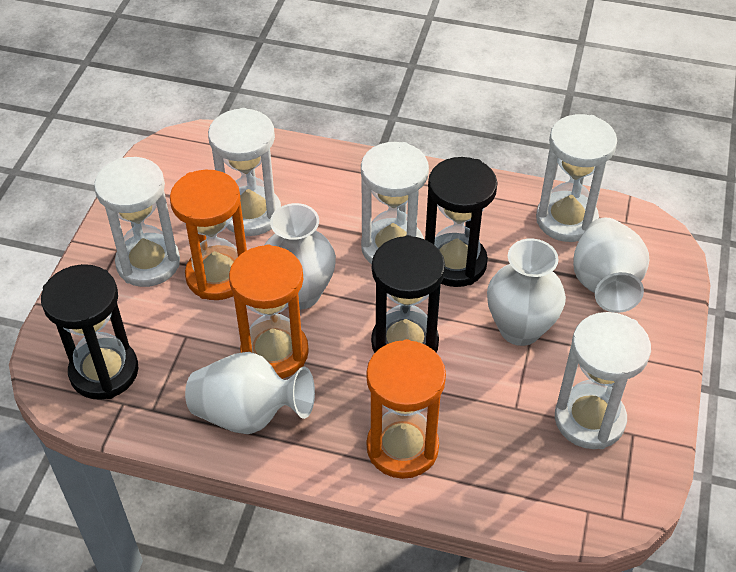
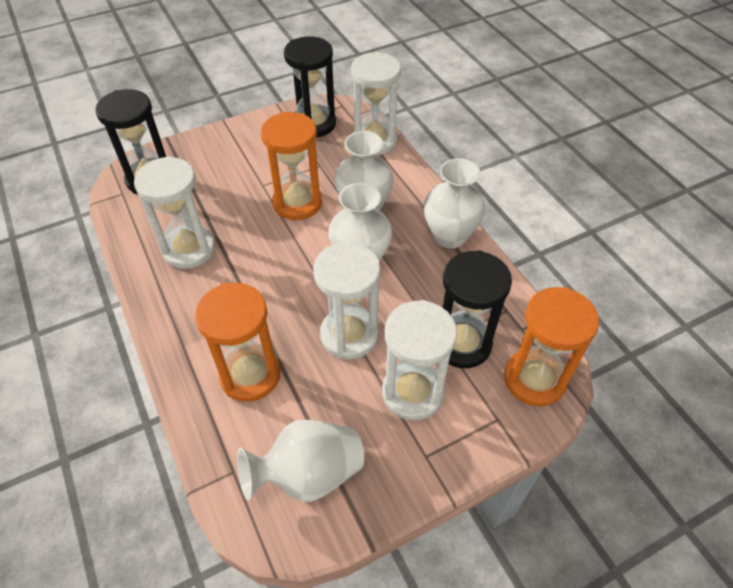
white hourglass: [94,157,180,287] [208,108,281,236] [361,142,429,264] [536,114,617,242] [555,312,651,449] = 5 -> [134,156,215,269] [313,242,381,359] [351,52,401,155] [382,300,457,420] = 4

